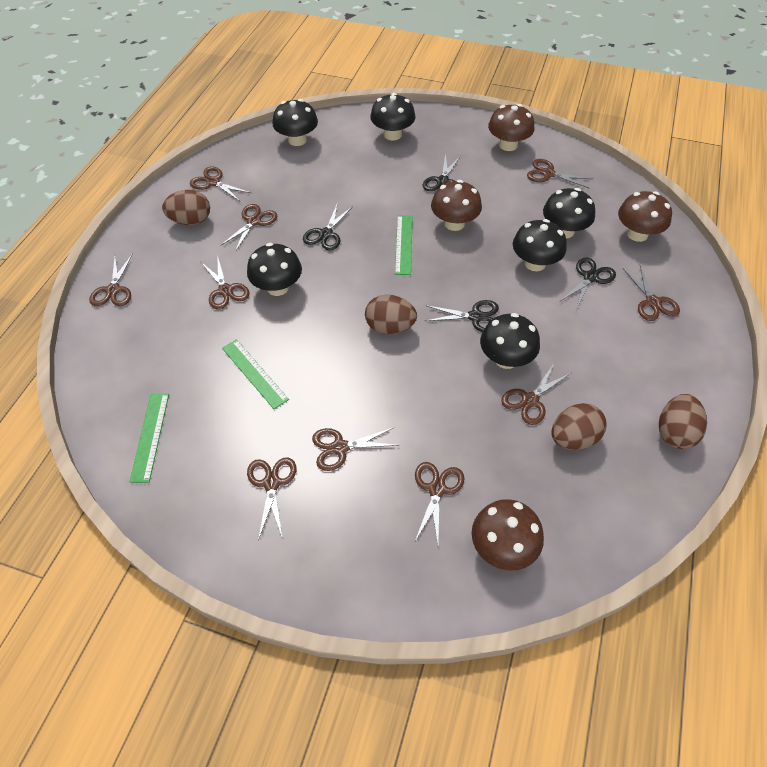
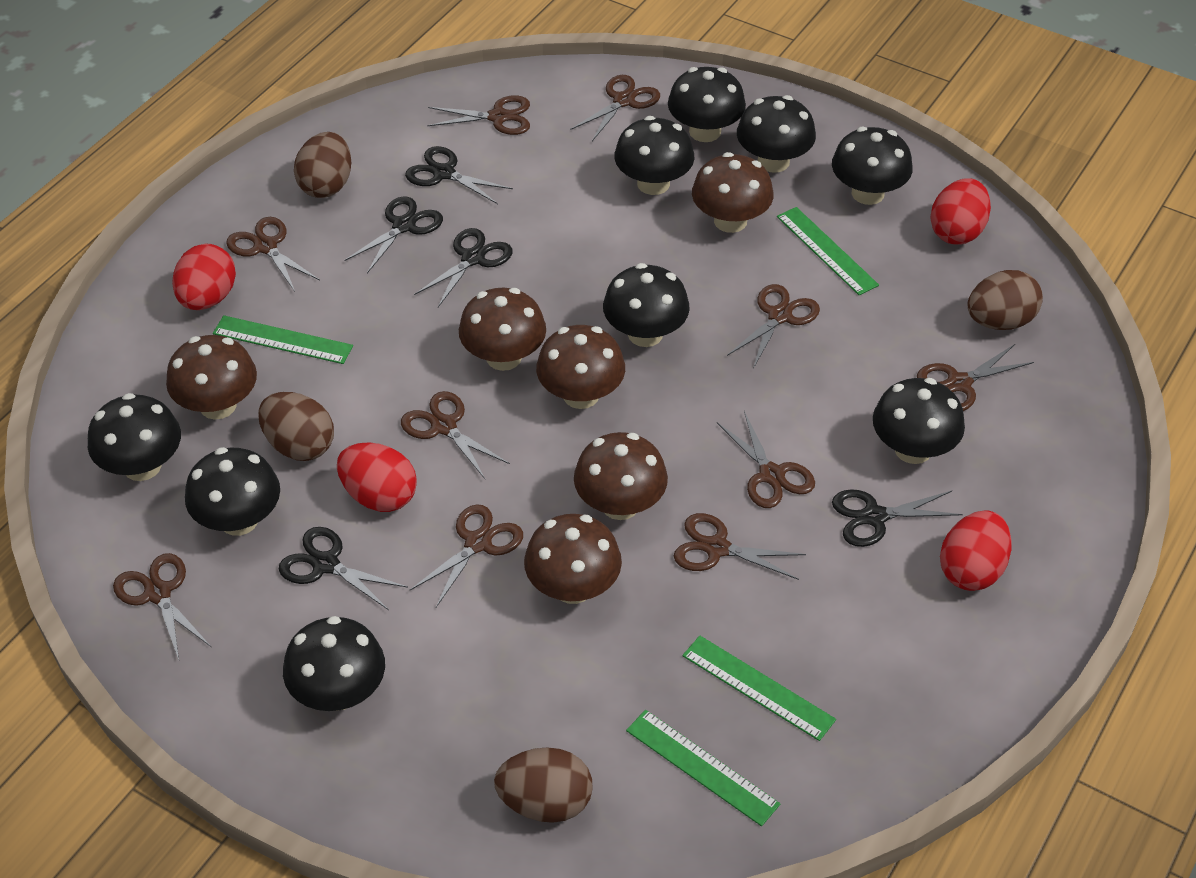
black mushroom: [247,243,302,296] [272,99,318,146] [370,93,415,140] [480,313,540,369] [513,219,567,271] [543,188,595,238] = 6 -> [88,393,181,481] [185,447,280,536] [283,616,385,711] [603,263,690,347] [614,116,694,195] [668,67,746,142] [737,95,816,173] [832,127,913,205] [873,378,965,464] = 9
black scissors: [303,202,353,251] [423,153,461,191] [425,300,499,332] [559,257,616,310] = 4 -> [279,527,408,610] [345,196,443,273] [405,146,513,204] [414,228,513,307] [832,489,963,547] = 5
brown mushroom: [431,180,482,231] [472,499,544,571] [488,104,534,151] [618,191,672,242] = 4 -> [166,335,257,420] [459,288,546,371] [524,514,622,604] [536,325,625,409] [574,432,668,520] [692,152,773,233] = 6
green ruler: [130,393,169,483] [222,339,289,409] [395,215,413,275] = 3 -> [213,315,353,364] [626,710,780,826] [682,636,836,741] [777,207,879,295] = 4
red egg: none = 0 -> [172,244,236,310] [337,442,417,512] [930,178,991,245] [940,510,1012,591] = 4

